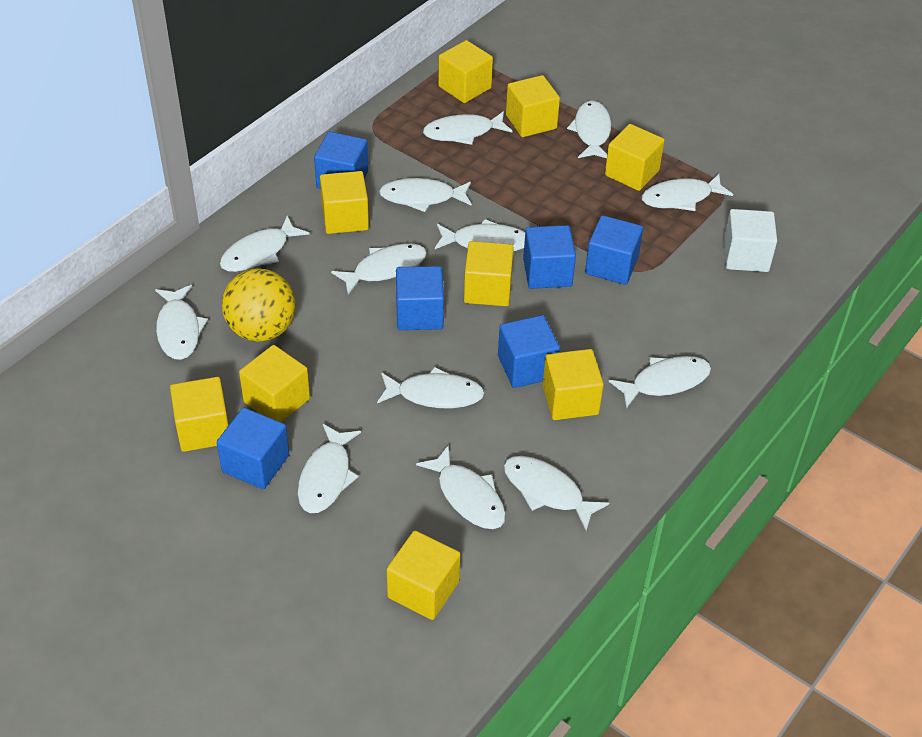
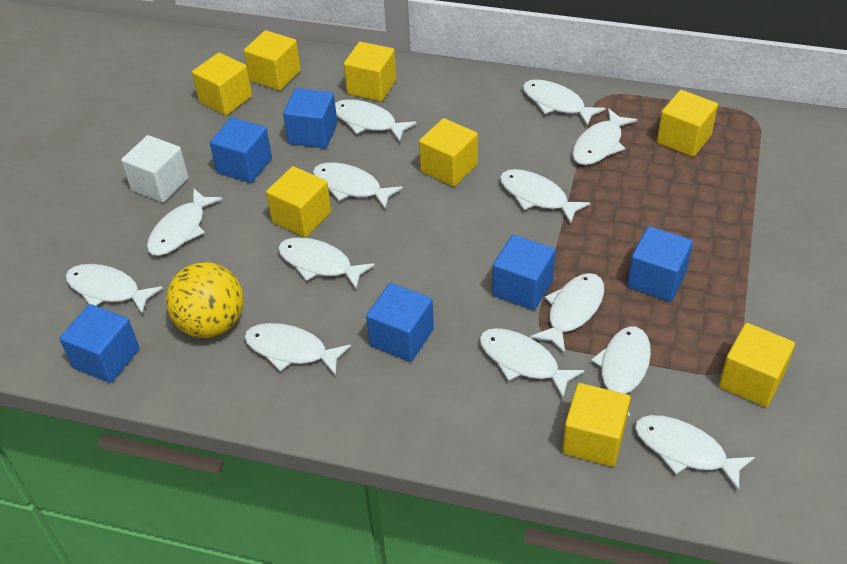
yellow cube: [170,377,229,452] [239,345,310,422] [320,171,369,234] [387,531,460,620] [438,40,493,103] [464,241,514,306] [506,75,560,137] [543,349,604,420] [605,124,665,191] = 9 -> [192,53,252,115] [244,30,301,91] [266,166,331,237] [344,42,396,102] [419,118,478,187] [562,383,631,467] [657,90,718,157] [719,323,795,407] = 8

